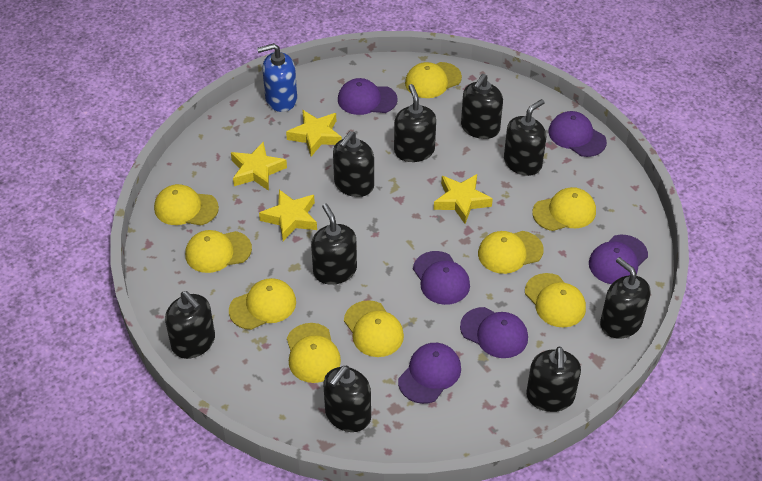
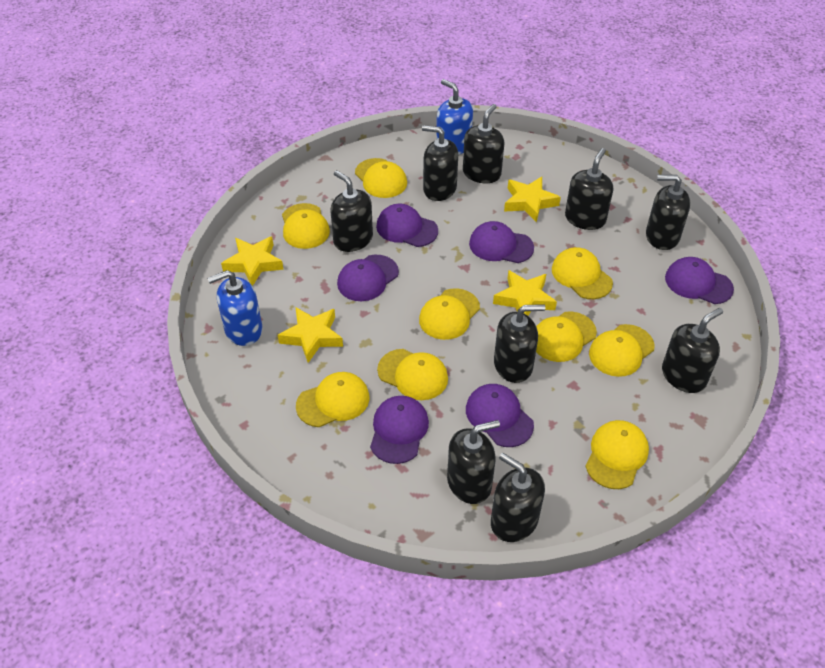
blue soap dispenser: [257,43,297,112] = 1 -> [207,270,262,346] [436,79,473,155] = 2

